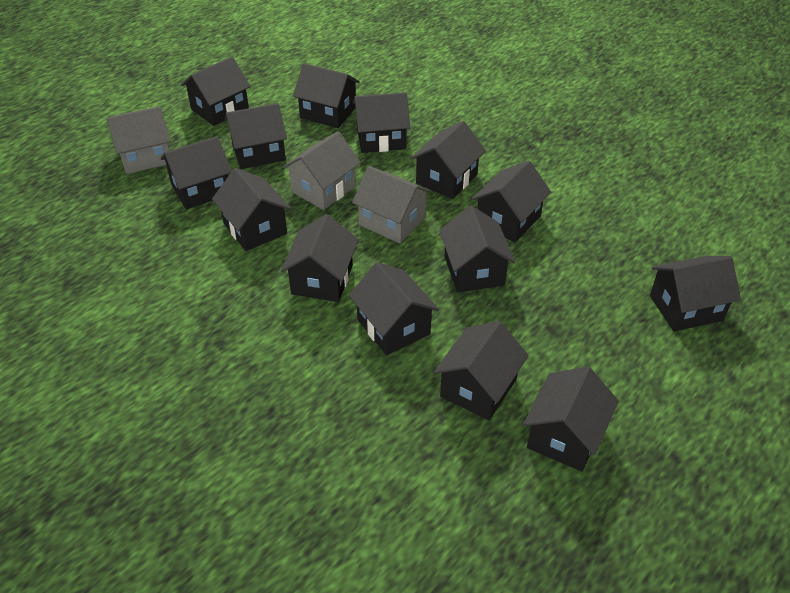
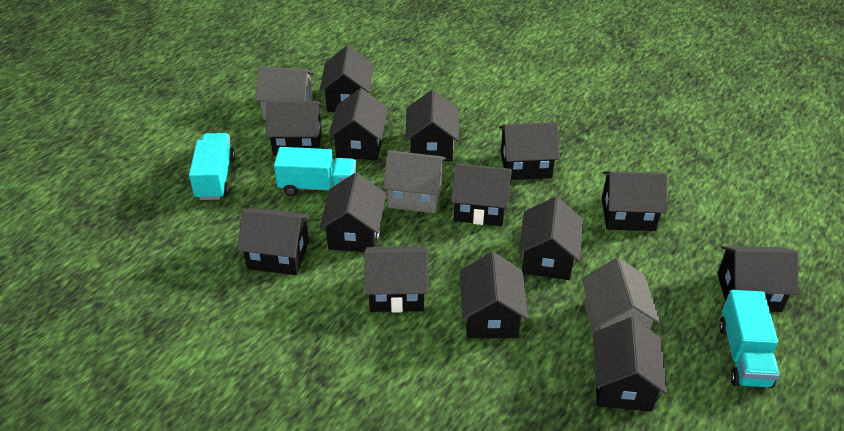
turquoise truck: none = 0 -> [189,133,235,200] [274,147,356,196] [719,290,780,388] = 3

